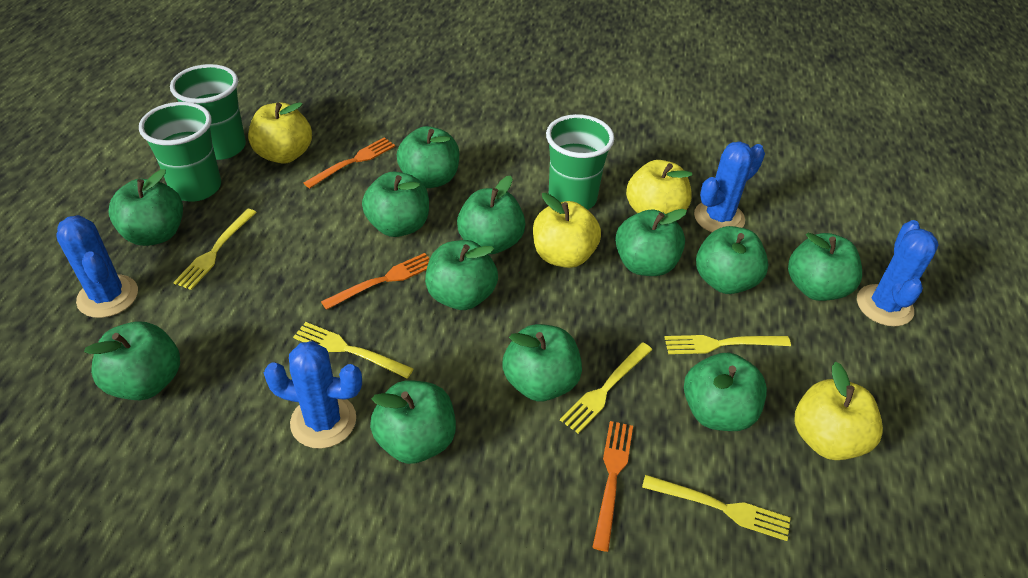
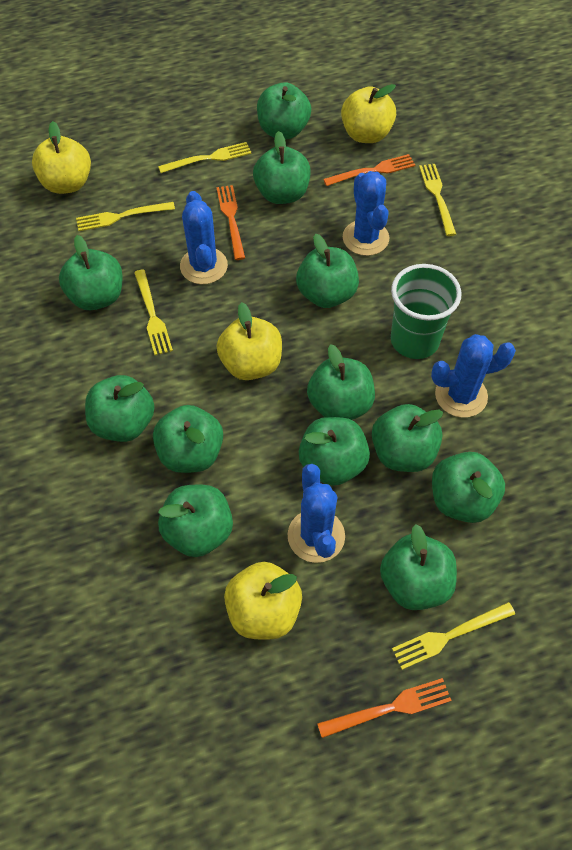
green cup: [139,102,221,202] [170,64,246,160] [546,114,614,210] = 3 -> [391,264,461,359] = 1

